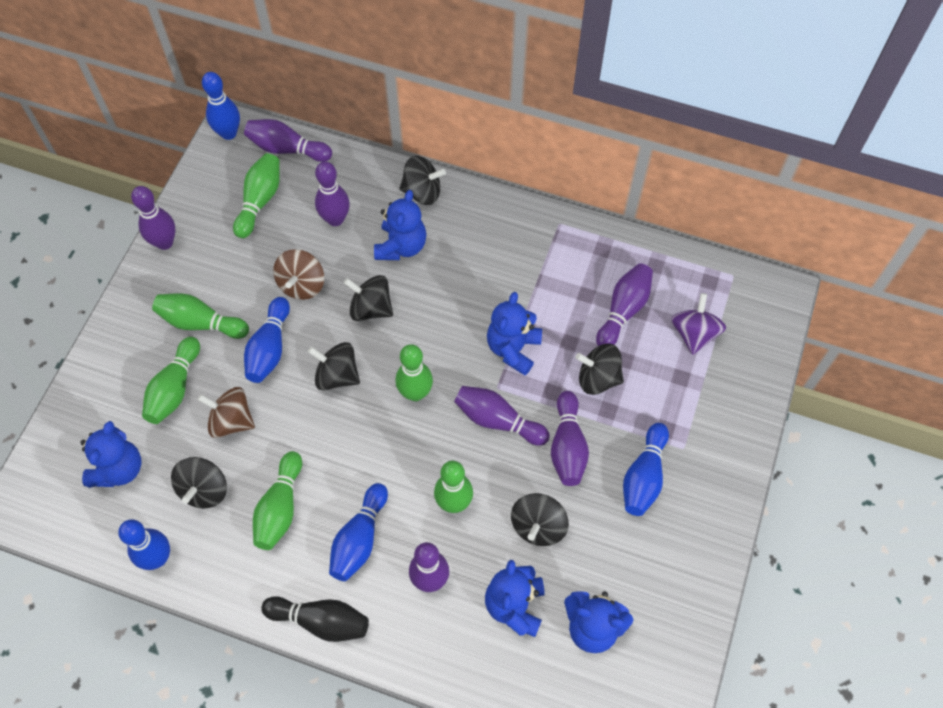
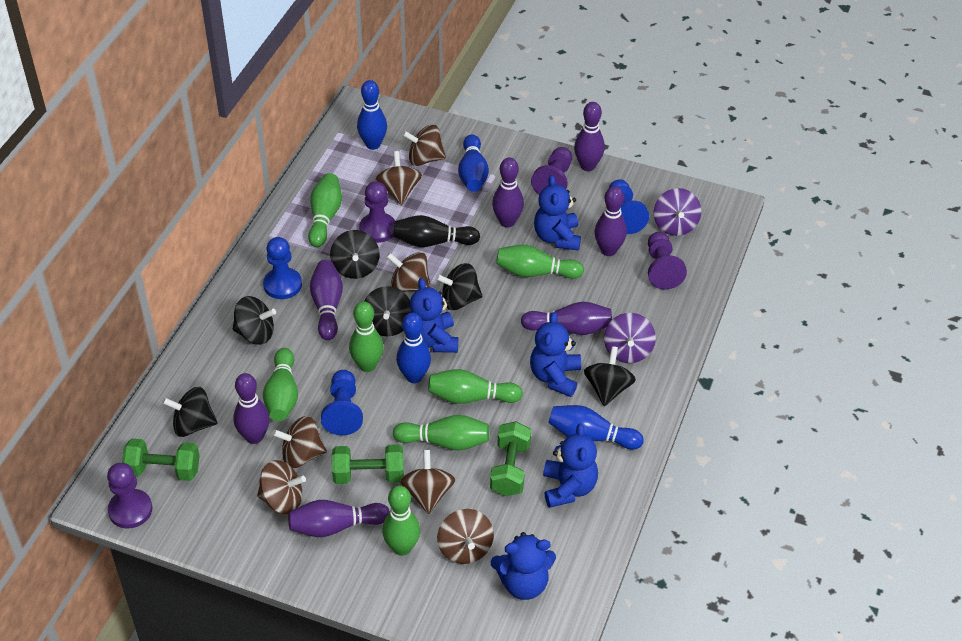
blue bowling pin: [118,519,170,570] [202,72,240,140] [244,297,290,383] [329,483,388,581] [623,423,669,516] = 5 -> [357,80,387,150] [396,313,431,383] [458,134,489,192] [548,405,644,450] = 4
blue pawn: none = 0 -> [263,237,302,299] [321,370,363,435] [609,179,649,234] = 3
brown spinning top: [197,387,255,438] [273,249,324,300] = 2 -> [257,460,306,514] [272,416,327,468] [375,151,422,205] [386,252,431,292] [400,450,456,514] [402,125,446,166] [437,509,494,564] = 7
green bowling pin: [142,337,200,424] [152,293,249,339] [233,153,280,238] [253,451,302,550] [396,344,433,401] [434,461,473,513] = 6 -> [263,348,298,421] [308,173,342,247] [349,301,384,372] [382,485,420,556] [393,415,489,451] [428,369,523,404] [496,245,584,279] = 7
green dumbbell: none = 0 -> [122,438,200,481] [332,444,404,484] [490,421,531,496] = 3
purple pawn: none = 0 -> [107,463,153,528] [359,181,395,243] [531,147,572,195] [648,232,687,290] = 4
purple spinning top: [671,293,726,355] = 1 -> [604,313,656,363] [654,188,701,236] = 2

